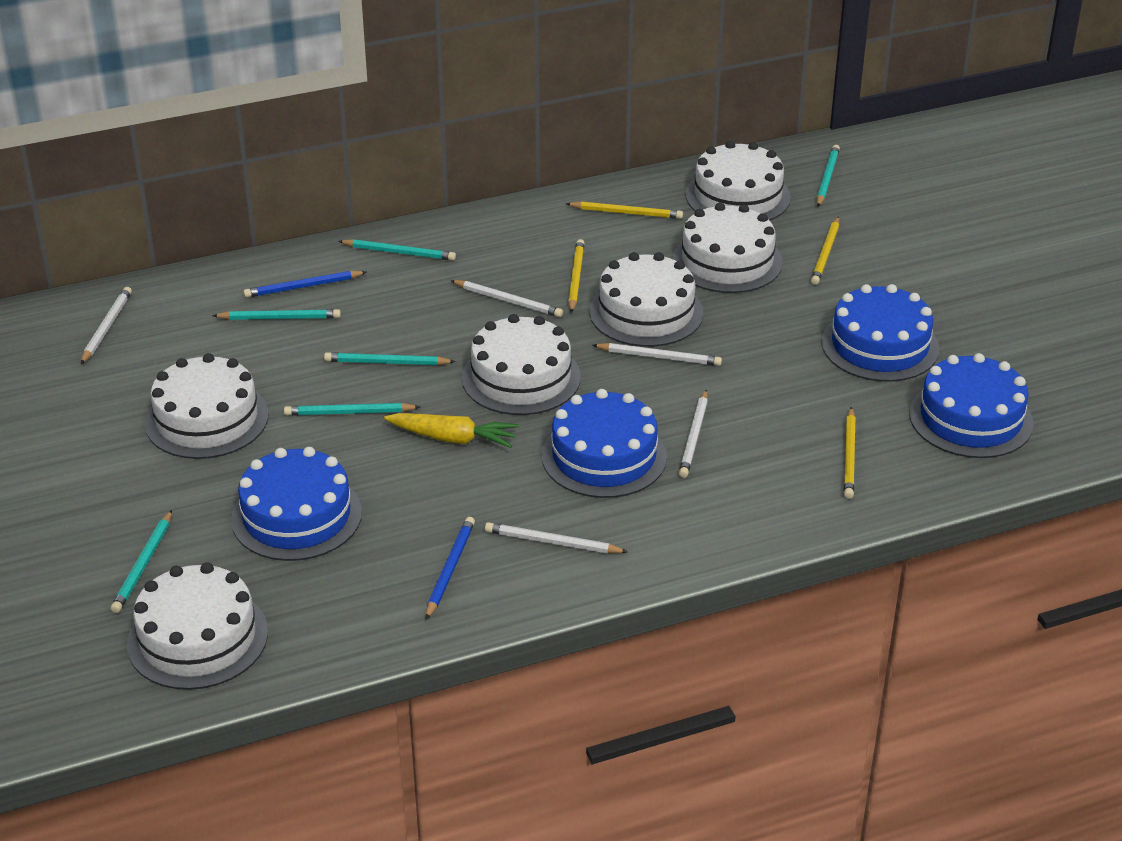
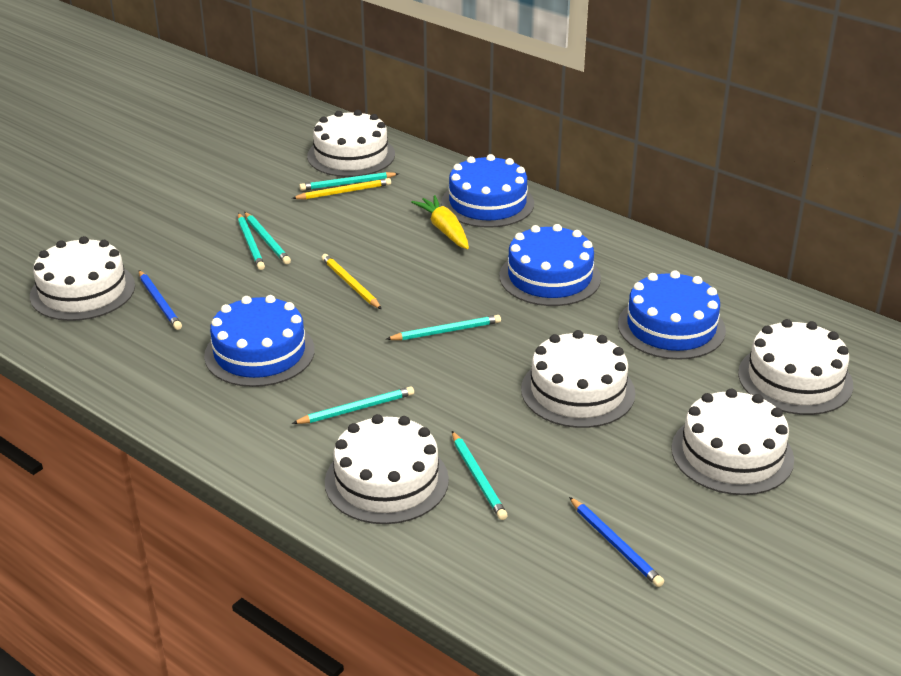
white pencil: [81,287,132,364] [450,280,563,317] [485,522,628,554] [593,343,722,366] [679,390,708,478] = 5 -> none = 0
yellow pencil: [566,201,683,219] [568,239,585,313] [811,217,839,285] [844,407,856,499] = 4 -> [292,178,391,200] [321,254,381,309] = 2

